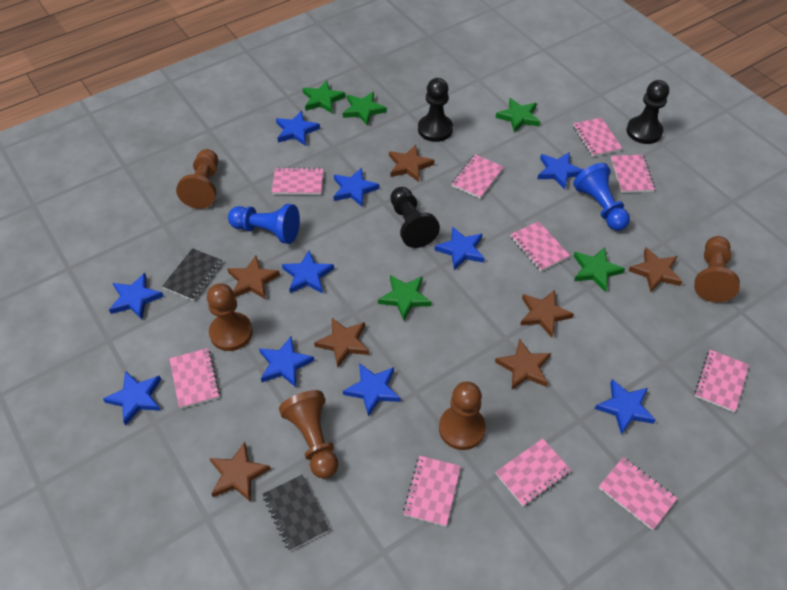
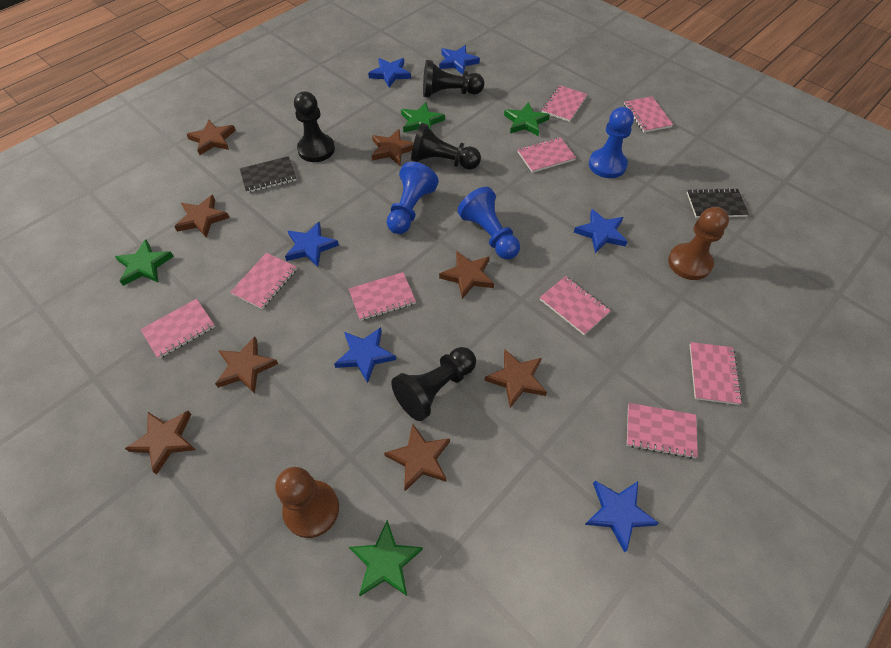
black pawn: [390,187,440,248] [418,78,453,142] [627,80,669,144] = 3 -> [294,91,335,162] [391,347,476,421] [411,123,481,170] [423,60,484,98] = 4
blue pawn: [228,204,300,244] [573,163,630,231] = 2 -> [387,162,439,234] [458,187,520,260] [589,107,634,178] = 3
blue star: [103,371,161,425] [109,273,164,319] [259,337,314,387] [276,110,320,146] [282,251,334,293] [333,168,380,207] [343,363,400,417] [435,226,485,270] [537,152,583,190] [595,379,656,435] = 10 -> [285,222,339,267] [334,327,396,383] [368,58,411,87] [439,45,480,75] [574,209,628,253] [585,481,659,553] = 6
brown pawn: [176,149,218,209] [207,283,253,351] [279,390,338,479] [439,381,486,450] [694,236,740,303] = 5 -> [275,467,339,538] [668,207,729,280] = 2
brown star: [210,442,271,502] [227,256,280,300] [314,318,369,367] [389,145,434,182] [495,338,551,390] [520,290,574,338] [628,248,683,292] = 7 -> [125,411,195,475] [174,195,230,238] [186,120,236,155] [215,337,278,394] [372,129,414,165] [384,424,450,491] [439,251,494,299] [484,349,547,408] = 8
green star: [302,80,346,113] [343,92,387,126] [378,275,432,320] [496,98,540,133] [574,247,625,292] = 5 -> [115,240,174,286] [349,520,423,596] [401,102,445,133] [504,102,550,136] = 4
pink notebook: [169,348,220,409] [272,167,323,195] [403,456,461,526] [452,154,504,199] [495,439,571,506] [510,221,570,271] [573,117,622,157] [599,457,678,530] [611,155,655,193] [695,350,749,412] = 10 -> [140,299,215,359] [230,253,297,309] [349,272,416,321] [518,137,576,173] [540,276,611,335] [542,85,587,122] [624,96,673,132] [627,403,698,459] [690,342,742,405] = 9

